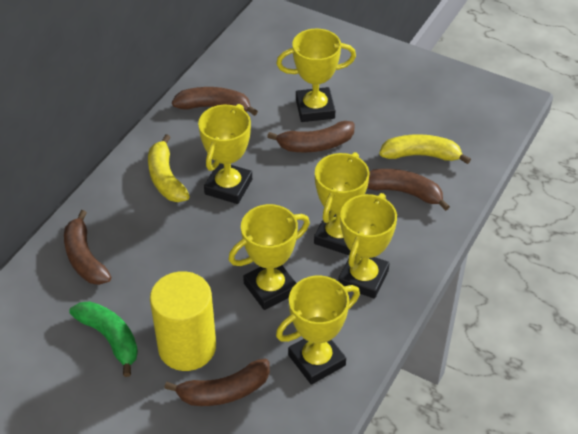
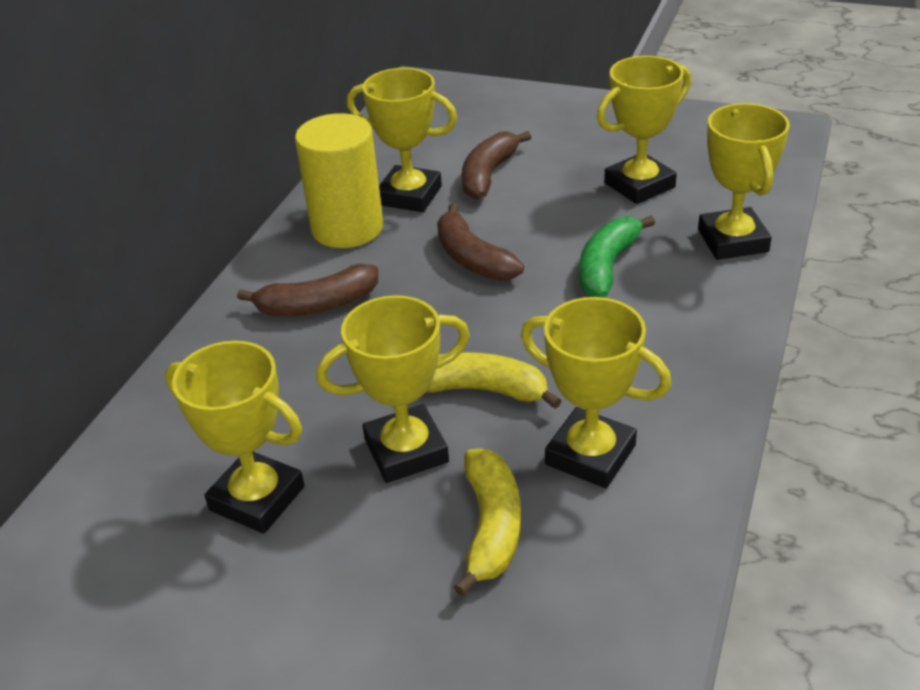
brown banana: [64,210,111,285] [164,359,270,406] [172,87,258,116] [267,121,354,152] [367,169,450,211] = 5 -> [237,264,378,316] [437,204,524,281] [462,131,531,200] = 3

